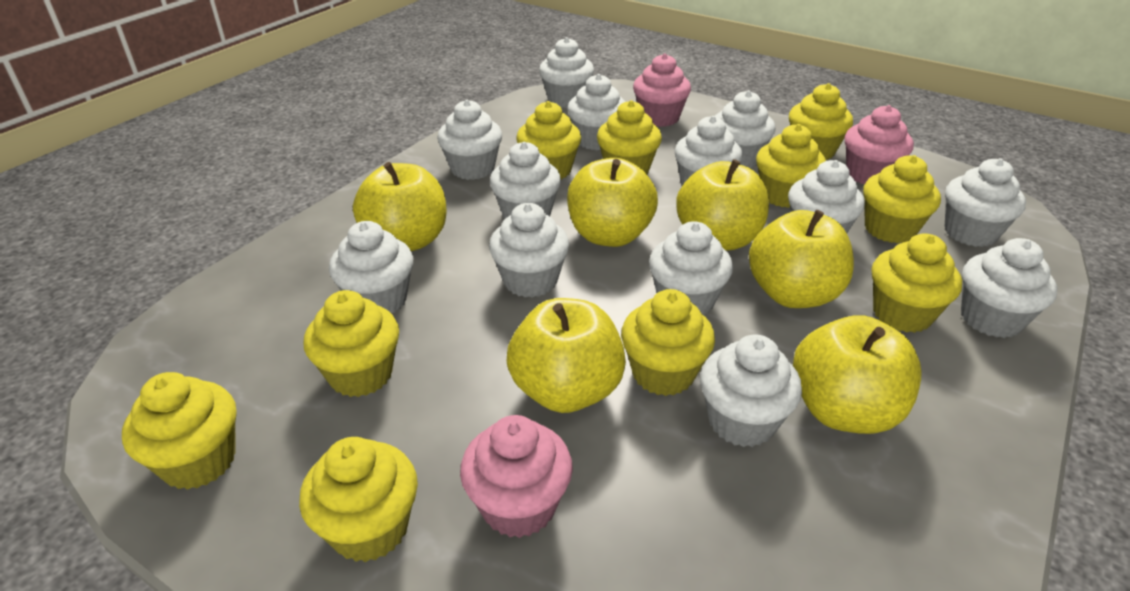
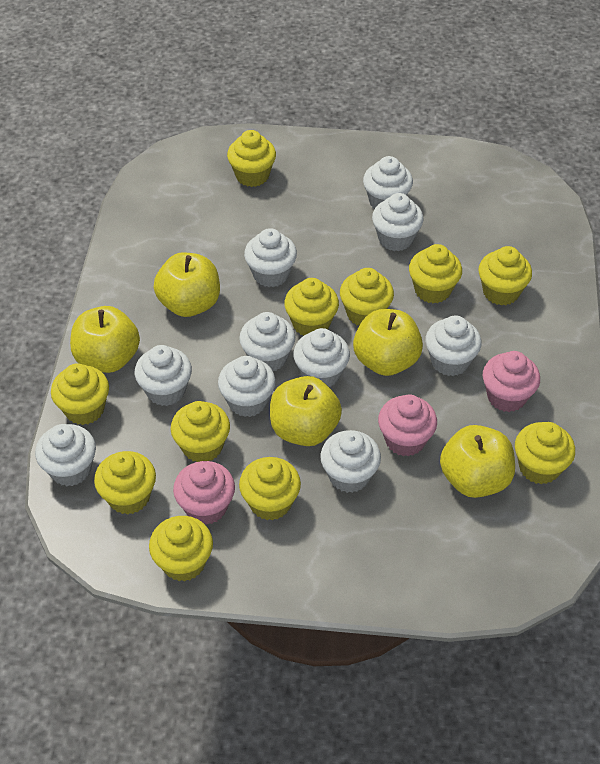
white cupcake: [329,221,413,313] [437,100,502,180] [489,203,569,298] [490,142,561,220] [539,37,594,108] [567,74,626,150] [649,221,733,315] [675,116,743,186] [700,334,802,447] [715,90,775,168] [788,160,865,233] [945,158,1026,247] [961,238,1057,338] = 13 -> [35,424,96,486] [135,345,192,406] [218,356,276,417] [239,312,295,371] [244,228,297,287] [293,328,350,387] [320,430,381,493] [363,156,413,209] [372,193,424,251] [425,315,482,376] = 10
yellow apple: [353,162,447,251] [507,298,626,413] [567,158,658,247] [676,159,769,251] [749,210,854,308] [793,315,921,434] = 6 -> [70,306,140,373] [154,253,220,317] [270,376,342,446] [353,309,423,376] [440,425,515,498] = 5
yellow cupcake: [122,372,236,490] [299,437,418,562] [304,290,399,397] [516,101,581,179] [597,100,662,174] [621,289,715,396] [756,124,826,208] [789,83,853,160] [863,155,941,244] [872,234,962,333] = 10 -> [51,363,109,425] [94,451,156,515] [149,516,213,582] [171,401,230,462] [227,130,276,187] [239,457,301,520] [284,278,339,336] [340,268,394,325] [409,244,462,303] [479,246,532,306] [515,422,575,484] = 11

